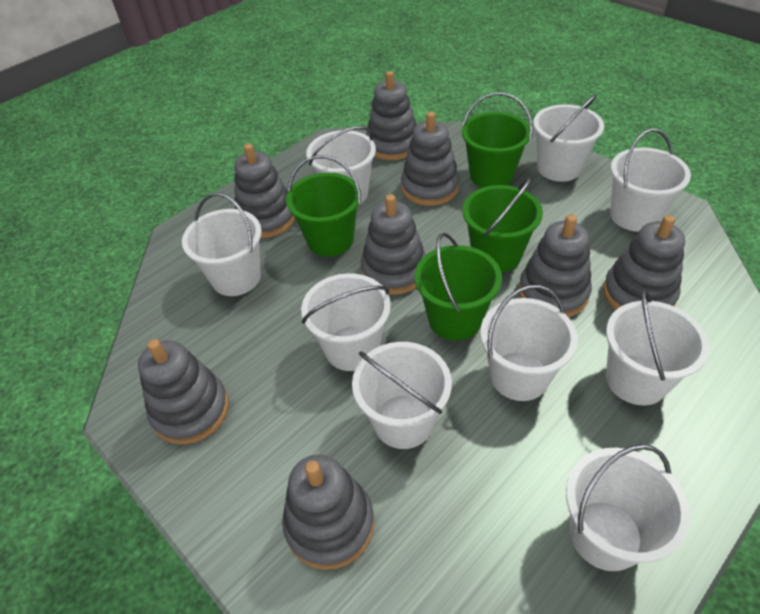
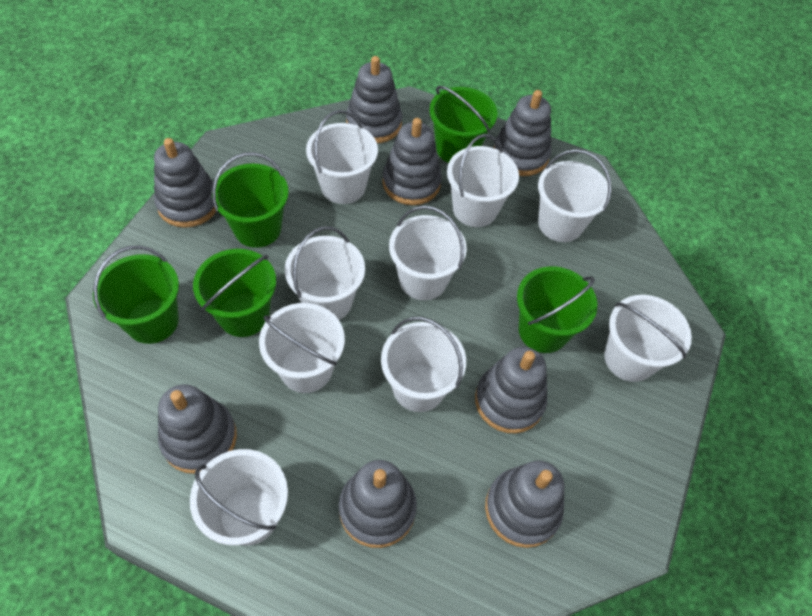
green bucket: [286,155,361,256] [415,233,502,341] [462,92,533,188] [463,177,543,272] = 4 -> [93,246,179,344] [193,249,276,337] [212,152,289,248] [429,86,497,163] [517,266,597,353] = 5

